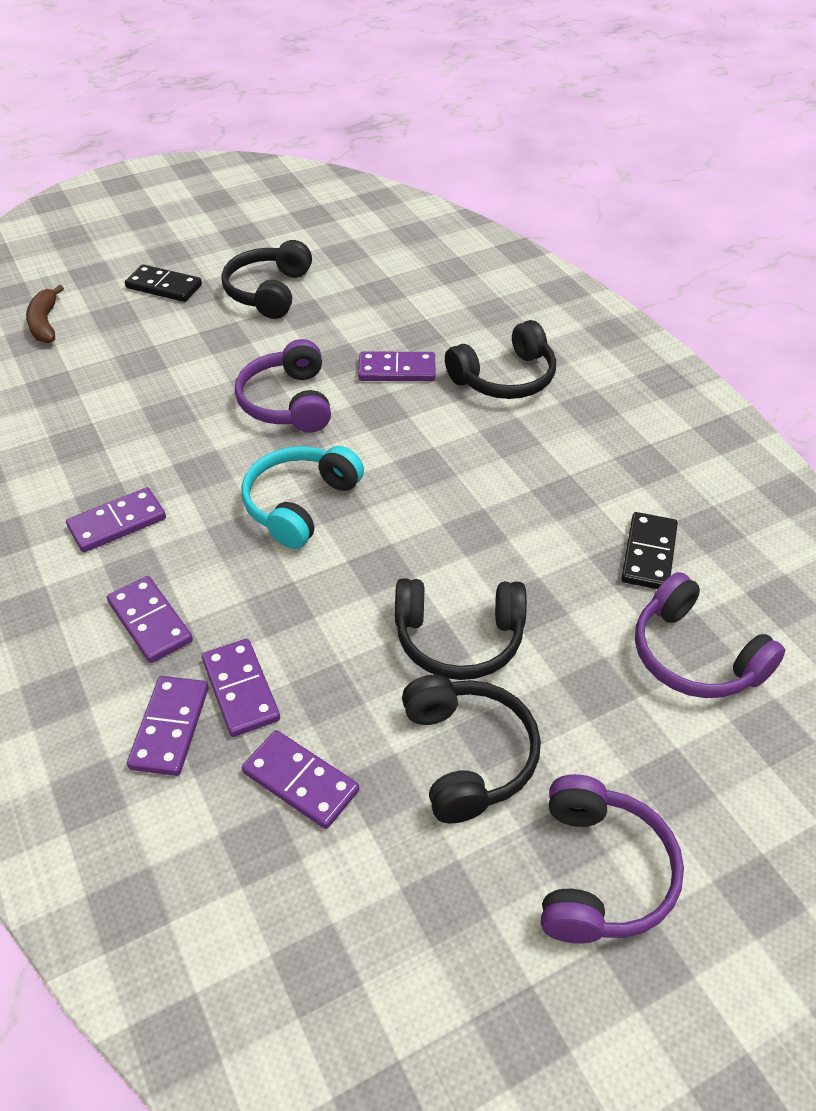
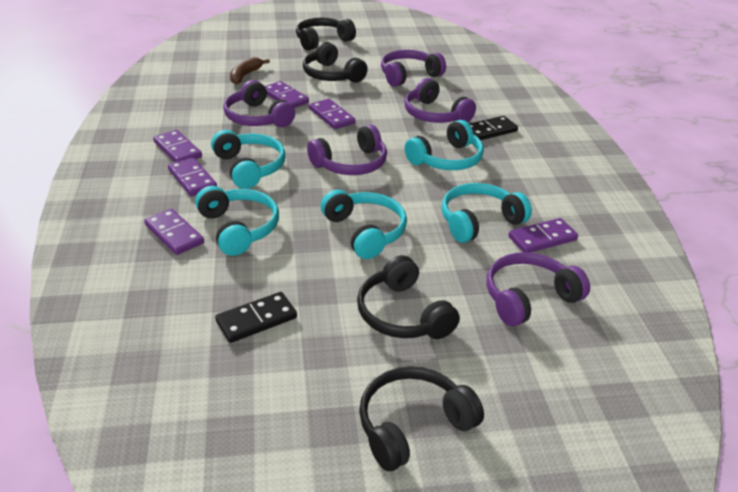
purple headphones: [235,339,331,433] [541,774,684,943] [635,572,785,698] = 3 -> [223,80,295,127] [307,125,387,175] [381,50,446,87] [404,78,476,123] [487,252,590,327] = 5
turquoise headphones: [242,446,364,549] = 1 -> [195,186,279,256] [211,130,285,189] [321,189,407,259] [404,120,484,170] [442,183,532,243] = 5

